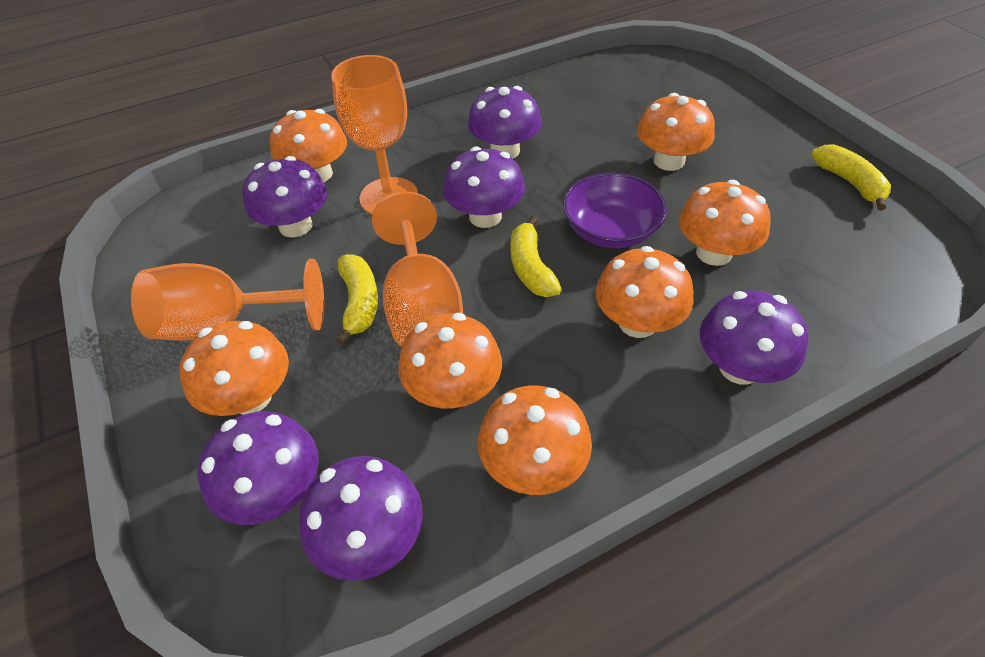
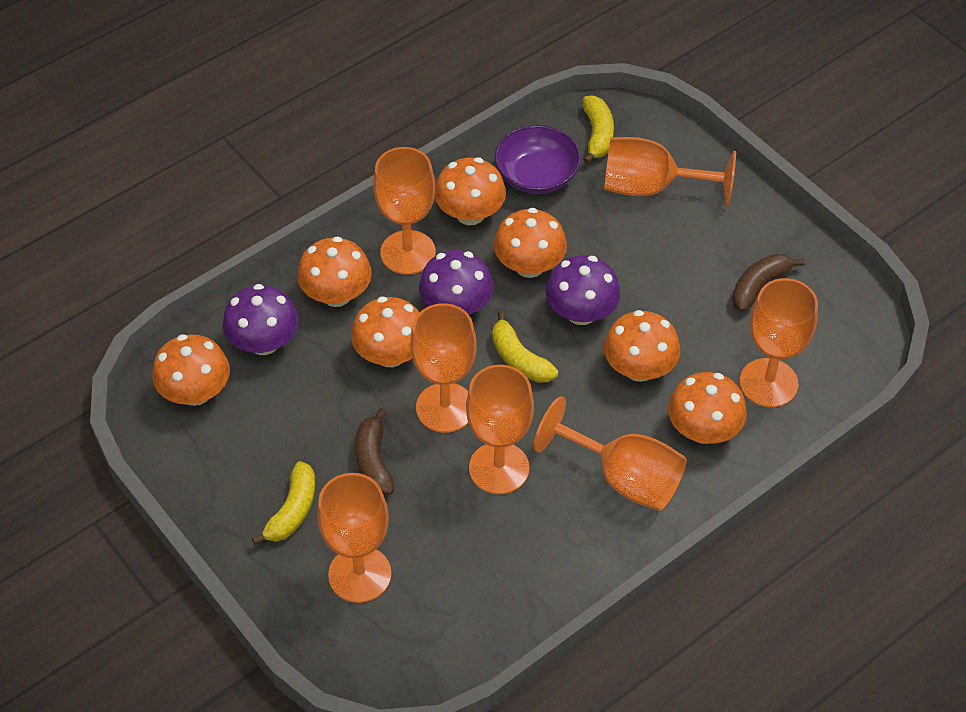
brown banana: none = 0 -> [355,408,394,495] [732,253,805,312] = 2
orange goblet: [131,259,324,341] [331,55,418,214] [372,192,463,347] = 3 -> [317,473,392,603] [373,147,436,275] [410,303,477,433] [466,365,534,494] [534,396,687,511] [604,137,736,205] [740,278,818,407] = 7
purple mushroom: [197,411,319,525] [243,156,327,238] [299,456,423,581] [443,147,525,228] [468,86,542,158] [700,290,808,385] = 6 -> [223,284,299,355] [419,250,494,314] [545,255,620,325] = 3

